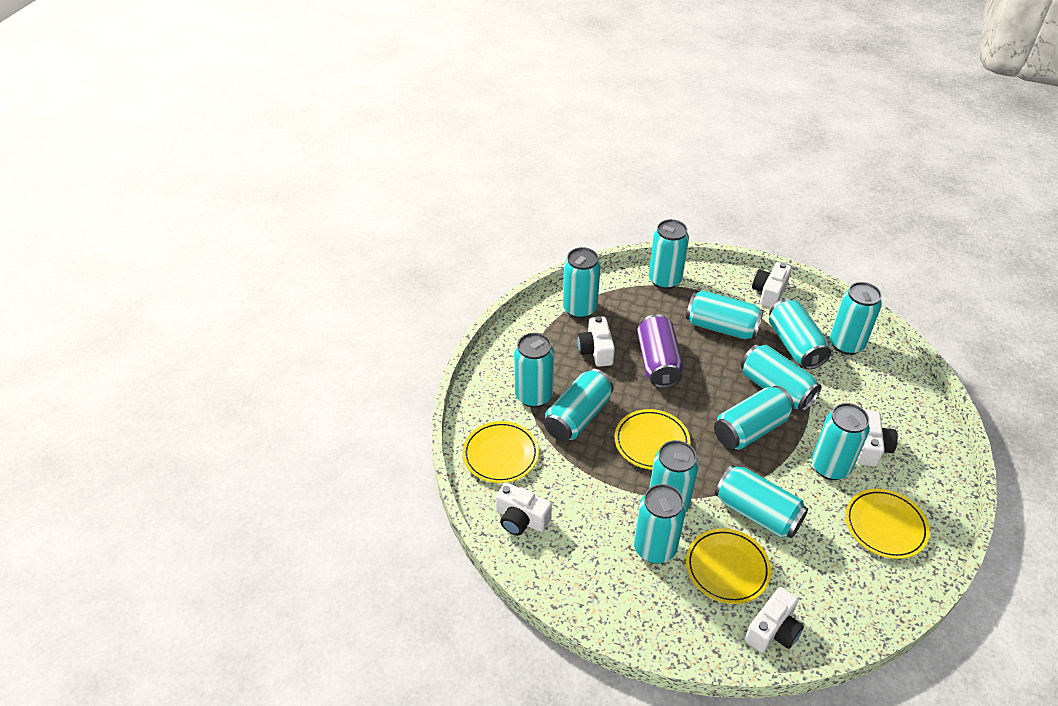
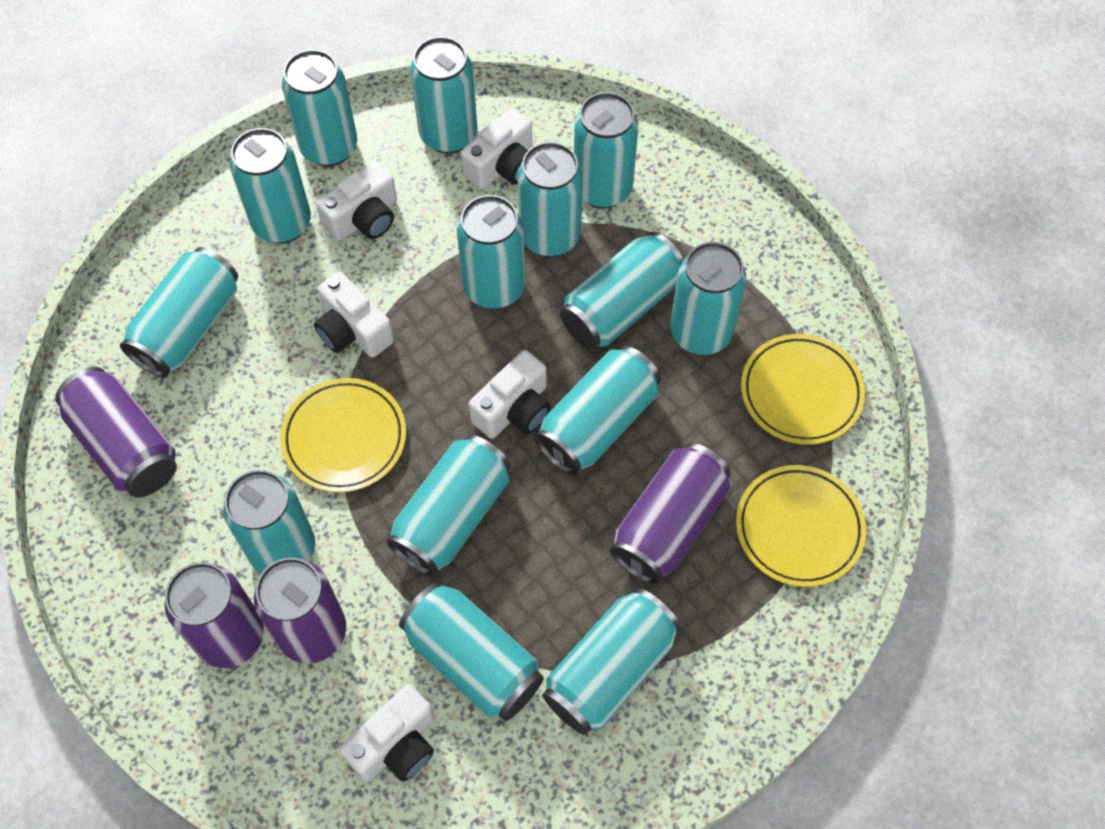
purple can: [637,314,683,388] = 1 -> [55,367,177,498] [164,562,264,668] [254,557,346,664] [610,443,731,584] = 4
turquoise can: [514,333,554,408] [544,368,614,442] [563,247,601,319] [634,484,686,564] [649,219,689,290] [649,440,699,512] [686,290,764,339] [714,386,795,450] [715,465,808,538] [741,344,822,412] [769,298,831,370] [812,403,870,480] [830,282,882,355] = 13 -> [120,247,238,378] [223,470,315,573] [230,128,311,244] [282,49,357,167] [386,435,511,576] [399,581,544,721] [410,36,477,154] [457,195,525,309] [517,142,583,257] [535,346,661,475] [542,588,681,735] [560,232,683,349] [574,92,638,208] [670,242,746,355] = 14
yellow plate: [462,421,539,483] [615,409,690,470] [686,528,771,604] [845,489,930,559] = 4 -> [280,378,406,492] [736,465,866,587] [741,334,865,445] = 3

